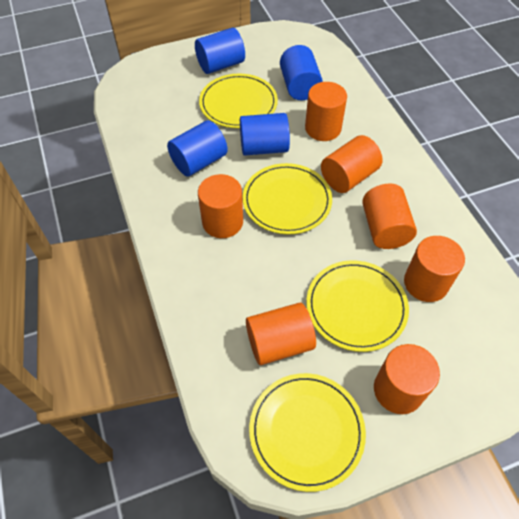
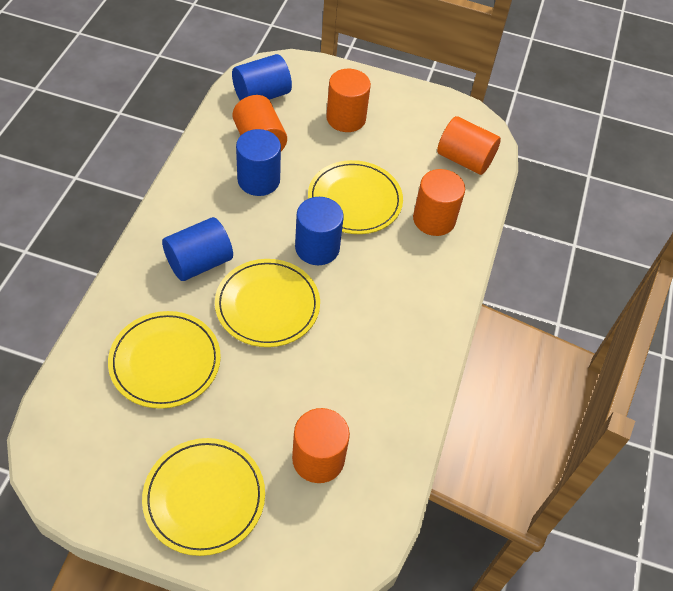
orange cylinder: [198,174,243,238] [246,303,316,365] [305,82,347,141] [321,135,382,193] [362,183,417,249] [374,344,440,414] [404,236,465,302] = 7 -> [232,95,287,151] [292,408,350,483] [326,69,371,132] [413,169,465,236] [437,116,501,175] = 5

